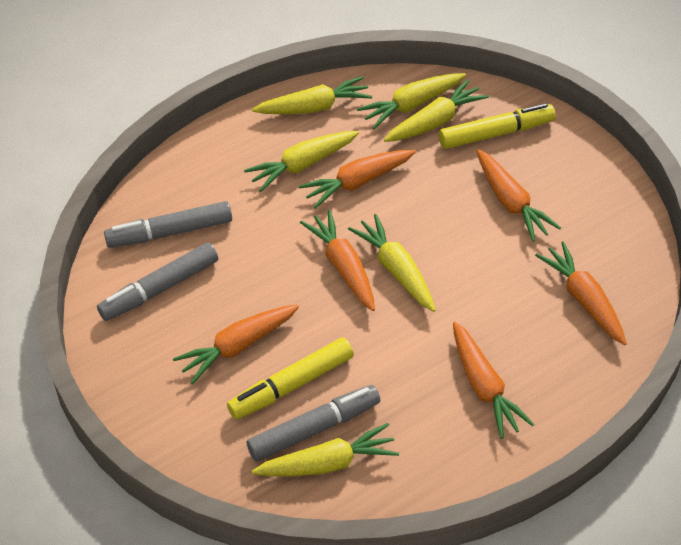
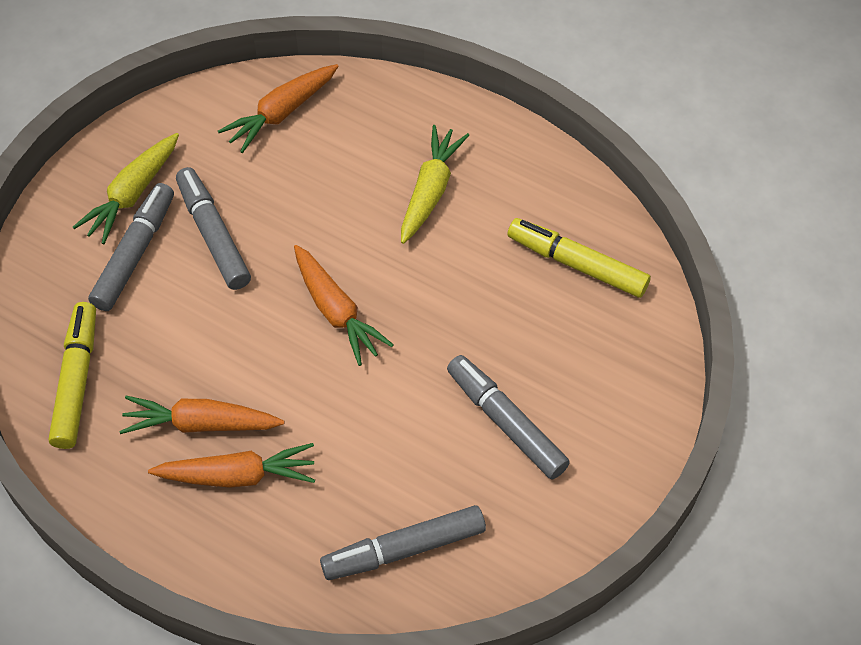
grey marker: [97,242,218,321] [104,201,232,248] [247,385,380,462] = 3 -> [88,183,174,311] [176,167,251,290] [320,505,486,580] [447,355,570,479] = 4
orange carrot: [173,305,299,384] [299,150,416,209] [300,210,375,311] [453,322,535,439] [477,149,561,242] [535,241,627,345] = 6 -> [119,396,284,434] [148,443,315,488] [218,64,338,153] [294,245,394,366] = 4
yellow carrot: [244,131,359,192] [252,76,372,114] [252,423,399,476] [348,214,436,312] [357,73,466,129] [384,79,489,142] = 6 -> [73,133,179,244] [401,125,469,244] = 2

